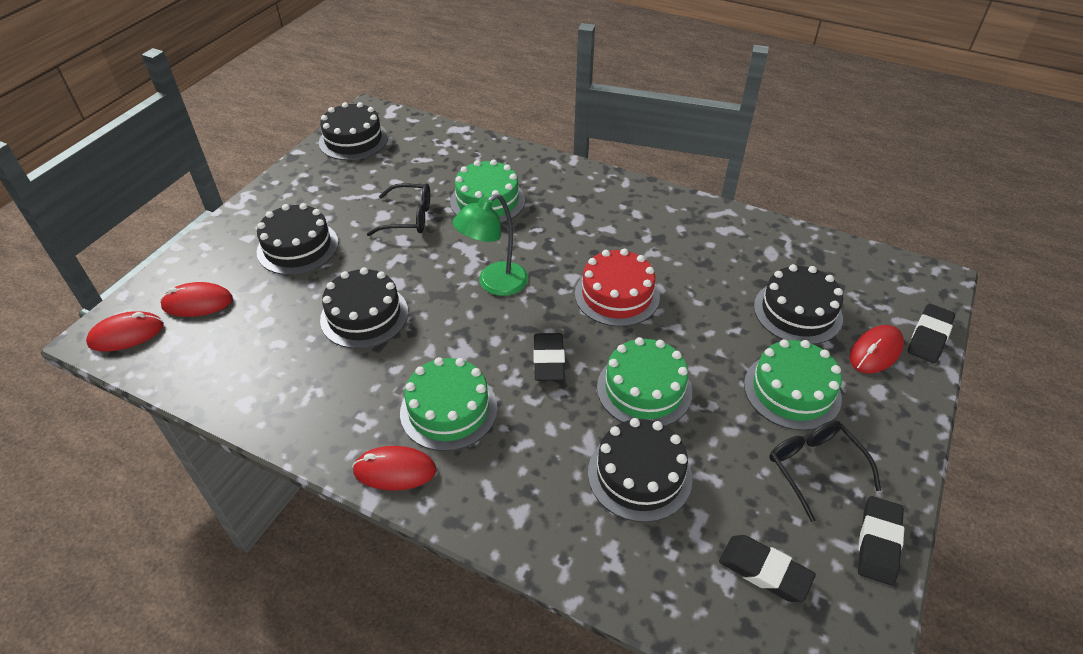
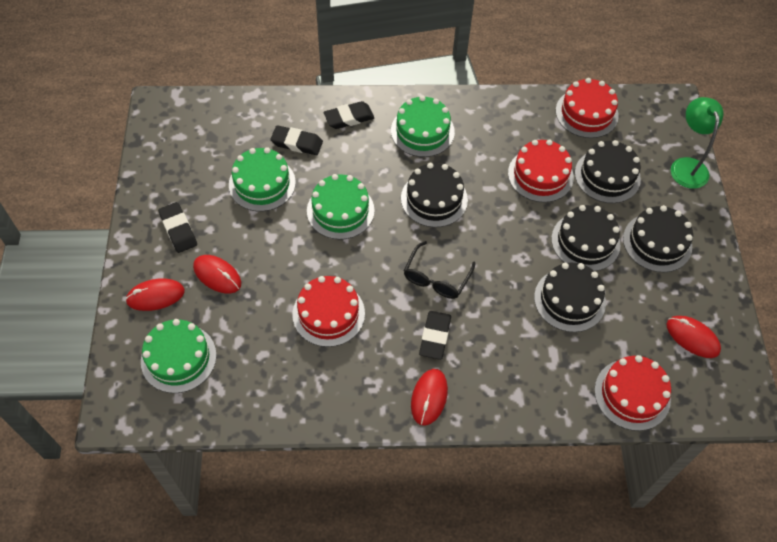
black glasses: [367,183,430,236] [769,420,881,522] = 2 -> [404,241,476,299] = 1
red cake: [575,249,660,327] = 1 -> [292,276,365,347] [508,139,574,203] [556,78,619,138] [594,355,671,431] = 4

